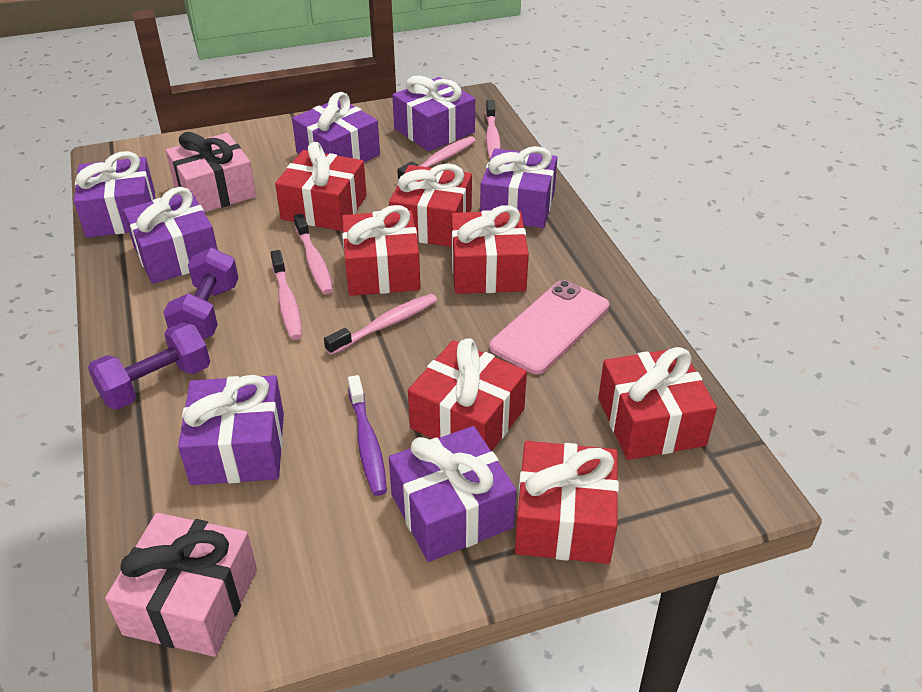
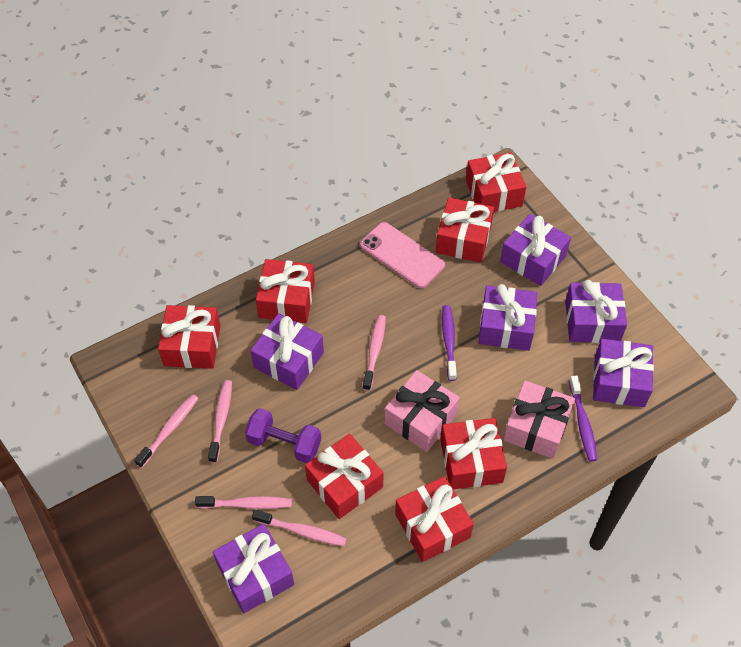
purple dumbbell: [88,322,210,410] [163,247,239,339] = 2 -> [245,408,321,463] = 1
purple gift: [74,151,155,238] [123,187,218,284] [178,375,284,485] [292,92,380,162] [389,426,516,562] [392,76,475,151] [480,146,557,228] = 7 -> [213,524,294,613] [251,313,324,390] [478,284,537,351] [500,214,571,286] [565,280,627,343] [593,339,654,407] = 6
purple toothbrush: [348,375,387,496] = 1 -> [442,305,457,381] [569,375,597,461] = 2

